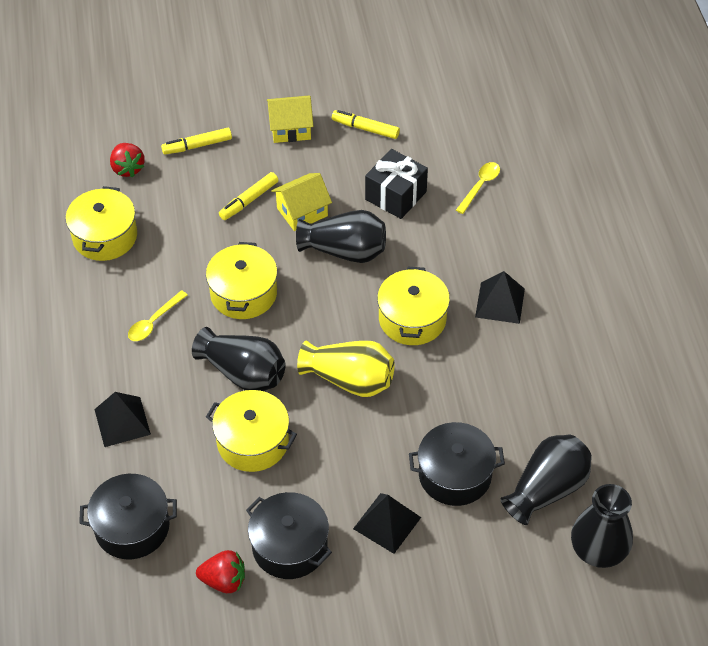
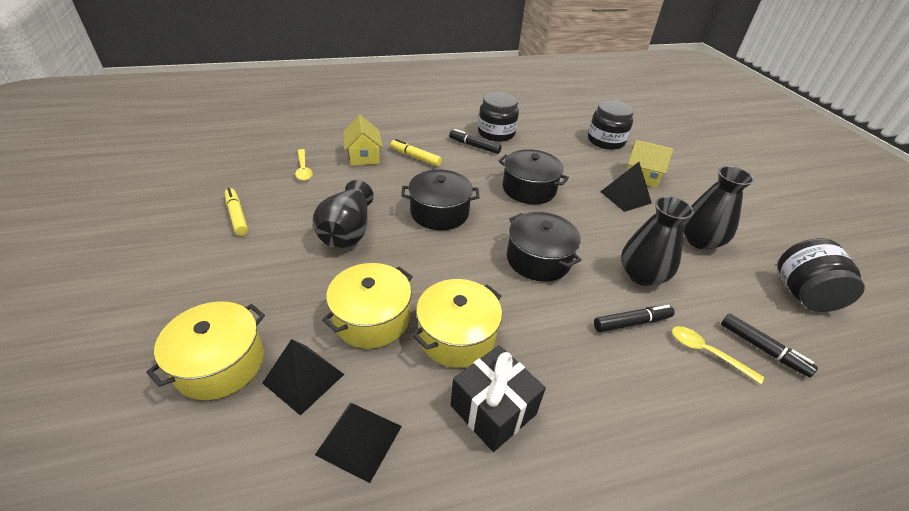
black jar: none = 0 -> [478,92,519,142] [588,100,634,150] [778,238,865,312] = 3
black marker: none = 0 -> [449,129,502,154] [594,305,675,332] [721,313,818,377] = 3
black vase: [192,327,286,391] [296,210,386,263] [500,435,592,525] [571,484,633,568] = 4 -> [312,180,374,248] [621,196,694,286] [683,166,754,250] = 3
red strawberry: [110,143,145,177] [196,550,245,593] = 2 -> none = 0
yellow marker: [161,128,232,155] [219,172,278,220] [332,110,400,139] = 3 -> [225,188,248,236] [390,139,442,167] = 2
yellow pot: [66,186,137,261] [206,242,277,319] [206,390,297,472] [377,267,450,345] = 4 -> [146,301,265,400] [322,263,413,349] [412,279,502,368] = 3
yellow vase: [297,341,395,397] = 1 -> none = 0

